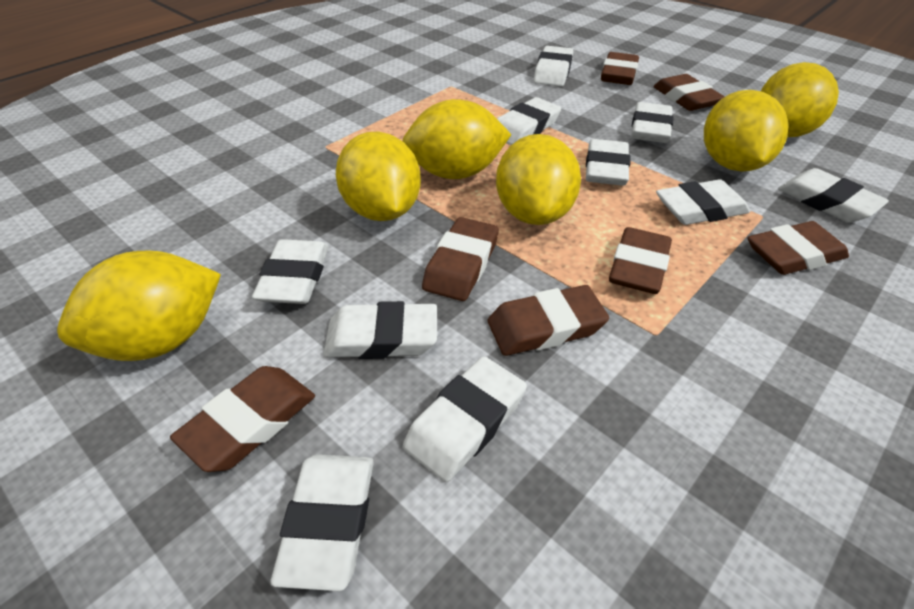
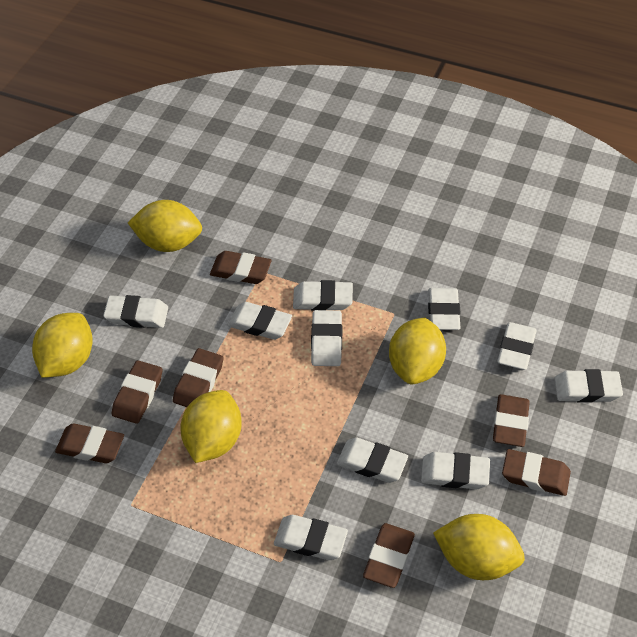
yellow lemon: [57,251,221,361] [336,132,421,221] [402,99,511,179] [496,134,581,225] [704,90,789,172] [761,62,839,137] = 6 -> [32,313,93,378] [128,200,202,252] [180,390,242,463] [389,317,446,384] [433,514,525,580] = 5

